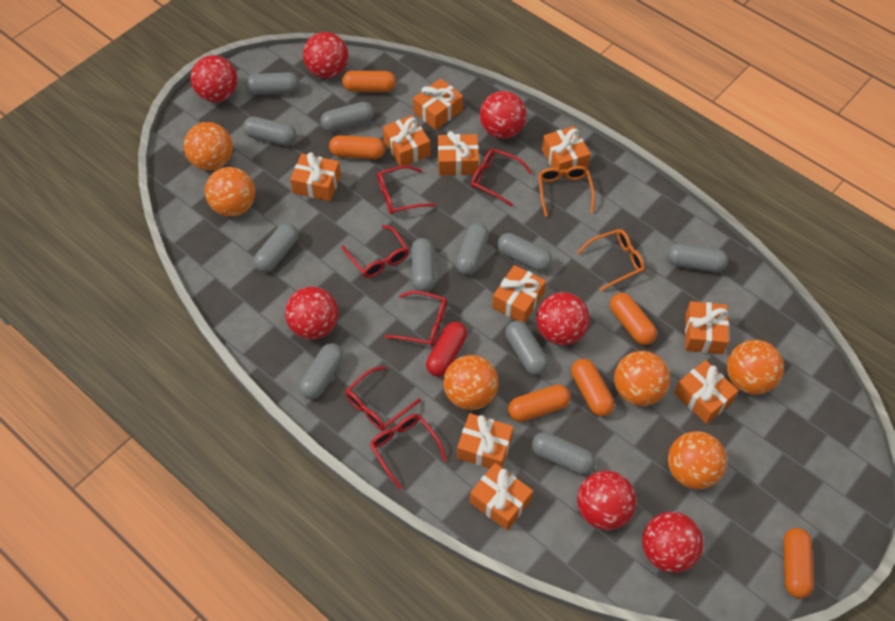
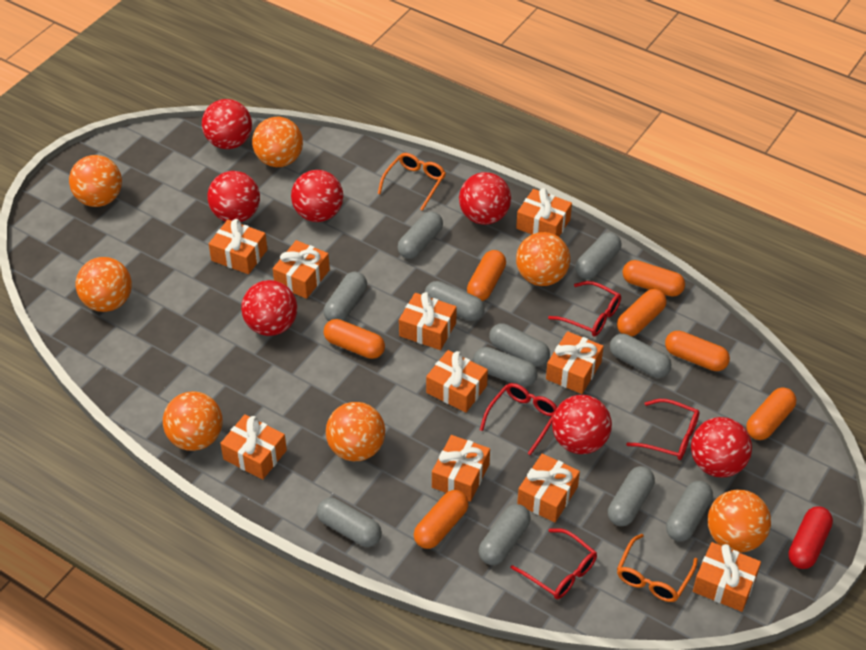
orange ball: [184,122,233,171] [205,167,255,217] [443,355,499,410] [614,351,670,406] [668,431,727,489] [727,340,784,395] = 6 -> [69,155,122,207] [76,257,132,312] [163,391,223,451] [252,117,303,167] [326,402,385,461] [516,232,570,286] [708,490,771,553] = 7
orange capsule: [329,135,385,159] [342,71,396,92] [508,385,570,422] [571,359,614,416] [610,293,657,345] [783,528,814,598] = 6 -> [324,319,385,359] [414,490,469,549] [467,250,506,301] [617,289,667,336] [622,260,685,297] [665,331,730,371] [746,387,796,440] = 7
red glasses: [342,225,409,278] [345,366,421,431] [370,414,447,489] [377,165,436,215] [385,291,447,346] [471,148,533,207] = 6 -> [480,383,557,455] [510,528,597,599] [548,281,621,336] [626,399,699,460] = 4

